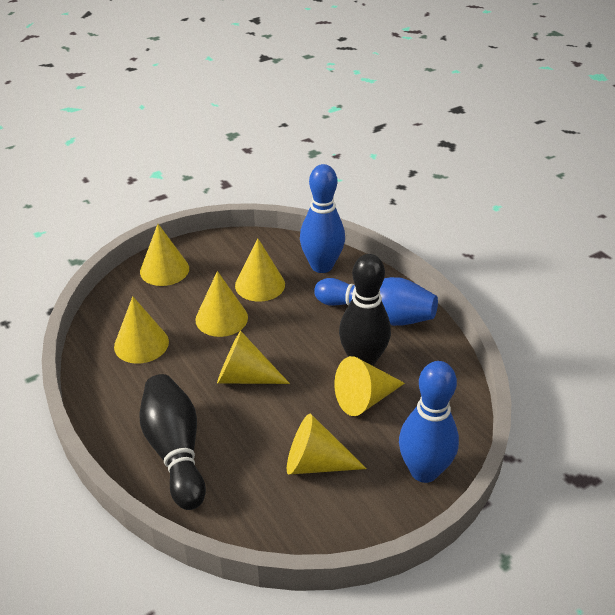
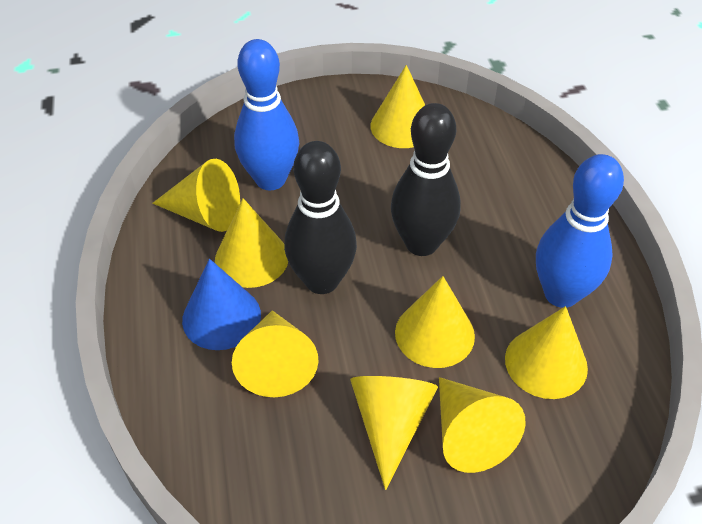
blue bowling pin: [300,164,345,273] [314,277,438,326] [399,361,459,483] = 3 -> [234,39,299,190] [536,154,624,308] = 2
blue cone: none = 0 -> [182,259,261,350] = 1
yellow cone: [114,296,169,364] [140,224,189,286] [195,271,248,337] [217,331,290,384] [235,238,285,302] [287,414,367,475] [334,356,405,416] = 7 -> [152,159,240,232] [215,198,288,288] [232,310,319,397] [350,376,438,490] [370,65,425,148] [395,276,475,368] [439,377,526,473] [505,306,588,399] = 8

